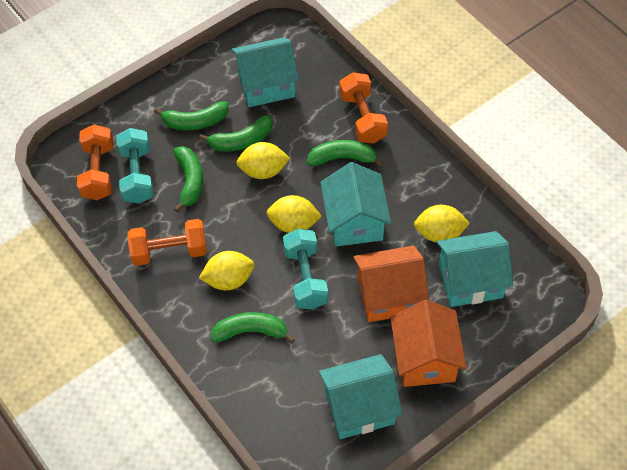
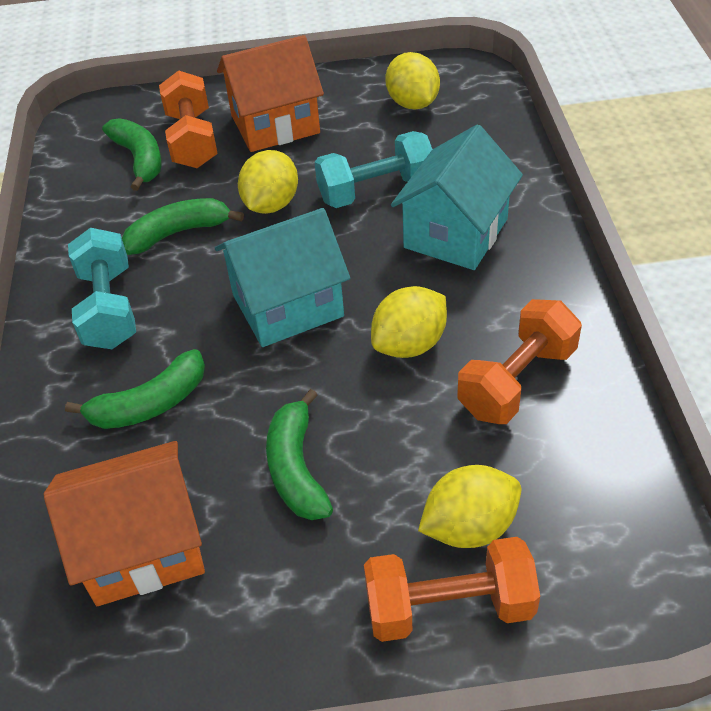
green banana: [154,101,228,130] [173,146,203,213] [199,115,272,152] [211,312,295,343] [307,140,384,167] = 5 -> [65,349,205,429] [102,118,162,191] [122,198,244,255] [266,389,333,520] = 4
turquoise house: [231,37,299,107] [319,354,403,439] [320,162,391,247] [437,231,513,307] = 4 -> [215,208,350,347] [391,124,523,270] = 2

